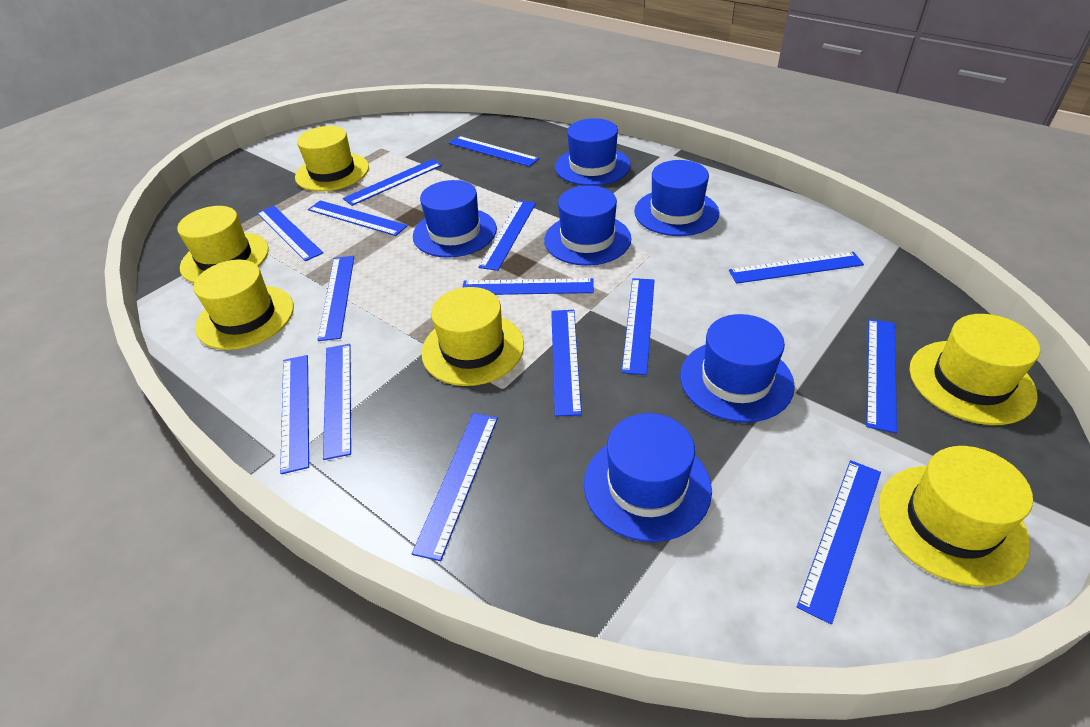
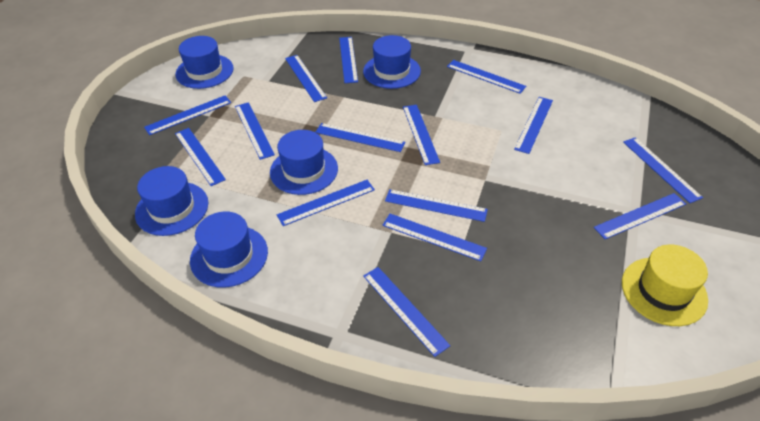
blue hat: [413,180,497,258] [544,185,631,266] [555,118,631,186] [584,413,712,542] [634,160,719,236] [680,314,795,423] = 6 -> [135,166,208,236] [175,36,234,89] [190,211,268,288] [270,130,338,195] [363,35,421,89] = 5
yellow hat: [177,206,269,283] [193,260,294,350] [295,126,369,191] [421,287,524,386] [878,446,1033,586] [910,314,1040,425] = 6 -> [622,245,708,326] = 1

